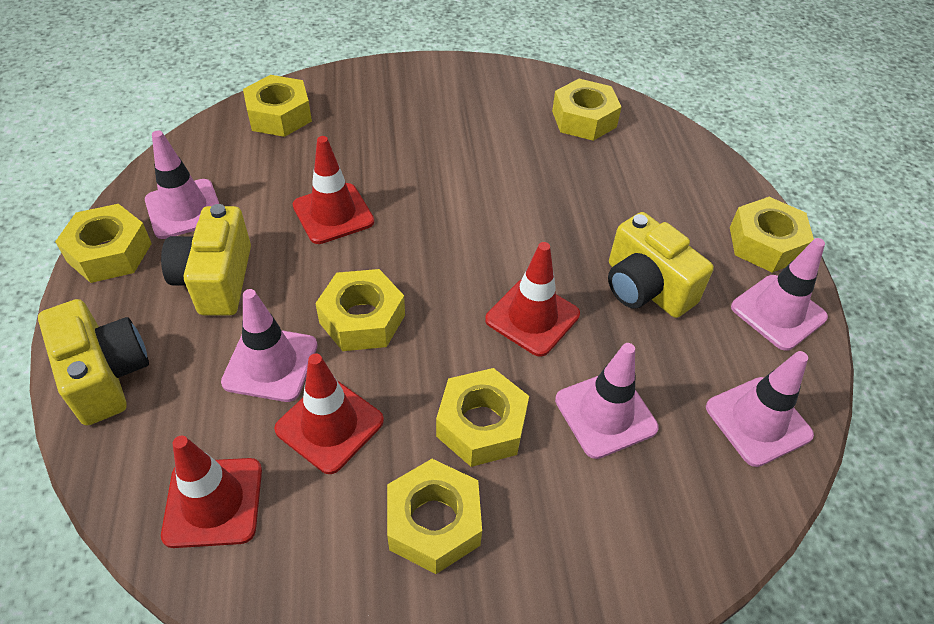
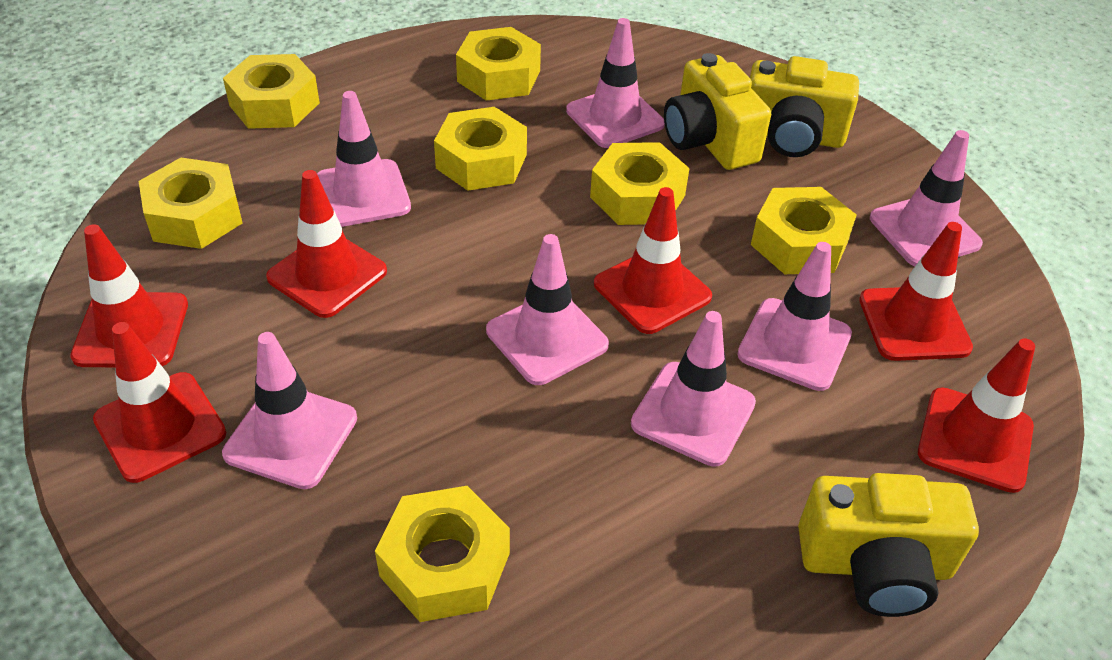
pink traffic cone: [145,130,219,239] [221,289,318,402] [555,343,659,459] [706,351,814,467] [731,238,828,351] = 5 -> [222,332,357,489] [317,91,411,227] [486,234,609,385] [566,18,665,148] [631,311,756,467] [737,242,852,391] [870,130,983,266] = 7
red traffic cone: [161,436,262,548] [274,353,384,474] [293,136,374,244] [485,242,580,357] = 4 -> [70,225,188,367] [93,322,226,483] [266,170,387,318] [594,187,712,334] [859,222,973,361] [918,338,1035,493] = 6

